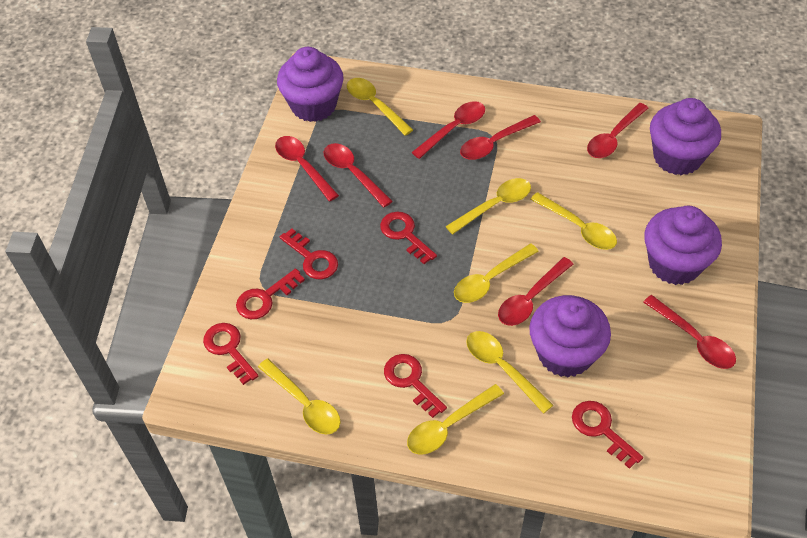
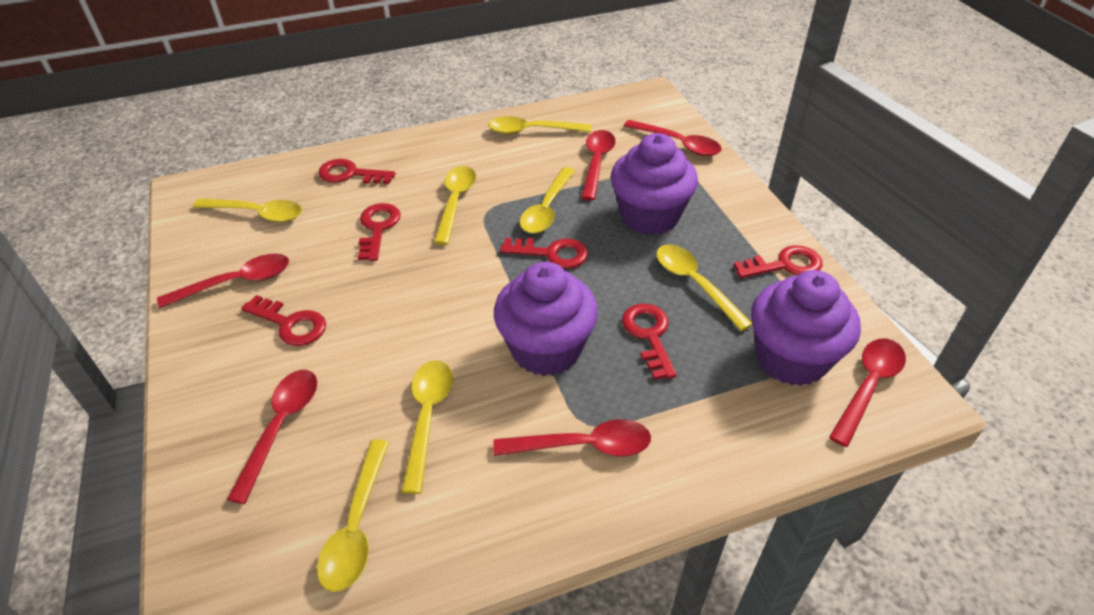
purple cupcake: [277,47,344,122] [529,295,611,377] [644,206,722,285] [650,98,721,175] = 4 -> [494,262,598,376] [611,133,698,235] [751,270,861,386] = 3
red spoon: [275,136,339,201] [324,143,393,208] [411,101,485,159] [460,115,541,160] [498,257,573,326] [587,103,648,158] [643,295,736,369] = 7 -> [157,253,289,308] [227,370,317,504] [493,419,651,456] [581,130,615,200] [624,120,722,156] [829,339,906,447] = 6

